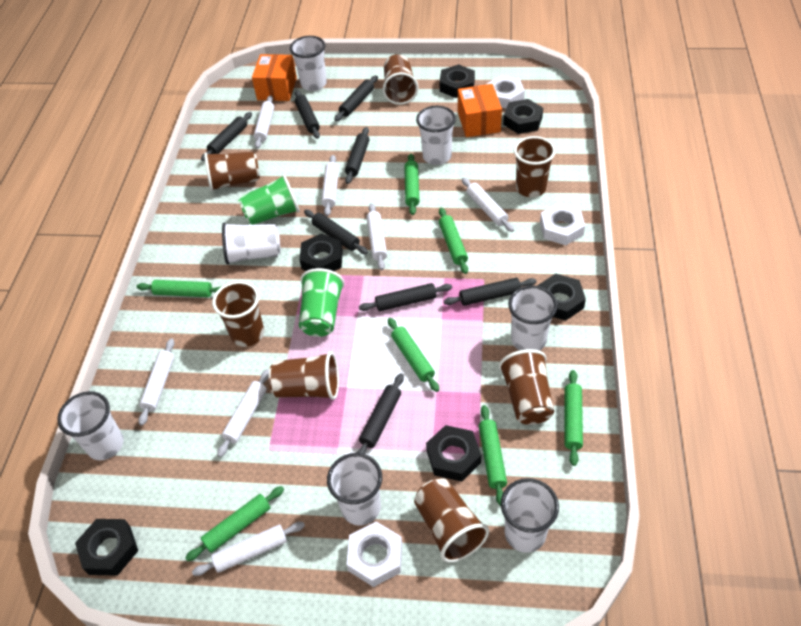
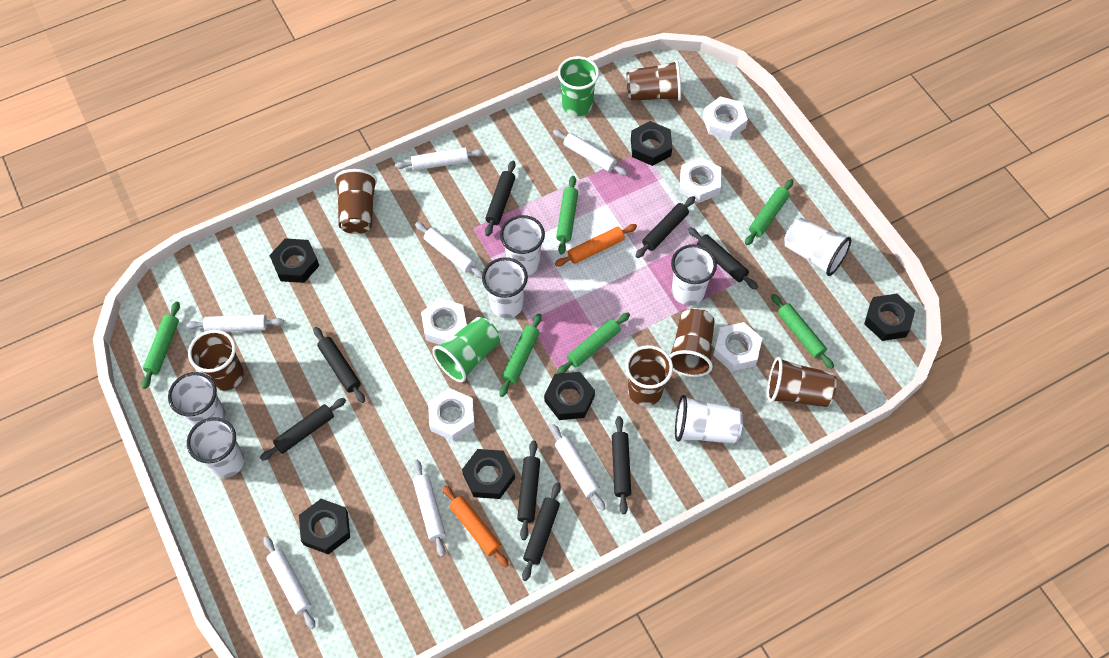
brown cup: [204,151,260,192] [212,281,264,347] [269,352,339,400] [383,54,419,105] [414,478,489,563] [499,349,554,425] [514,136,556,198] = 7 -> [188,330,244,391] [334,169,377,234] [625,345,673,406] [626,60,681,101] [669,308,715,377] [767,357,837,407] = 6
green rolling pin: [136,280,221,297] [185,486,284,561] [388,318,439,392] [404,154,420,215] [439,208,468,274] [479,405,507,506] [564,370,583,466] = 7 -> [142,301,180,389] [499,313,542,397] [556,176,578,255] [557,313,630,374] [745,179,793,245] [771,294,834,369] = 6
orange box: [252,54,297,101] [458,84,502,137] = 2 -> none = 0
orange rolling pin: none = 0 -> [442,485,509,567] [555,224,637,266] = 2
white nut: [346,522,402,587] [486,75,525,108] [540,203,585,245] = 3 -> [421,298,467,345] [428,388,475,441] [679,157,722,203] [703,96,748,140] [713,322,762,371] = 5

